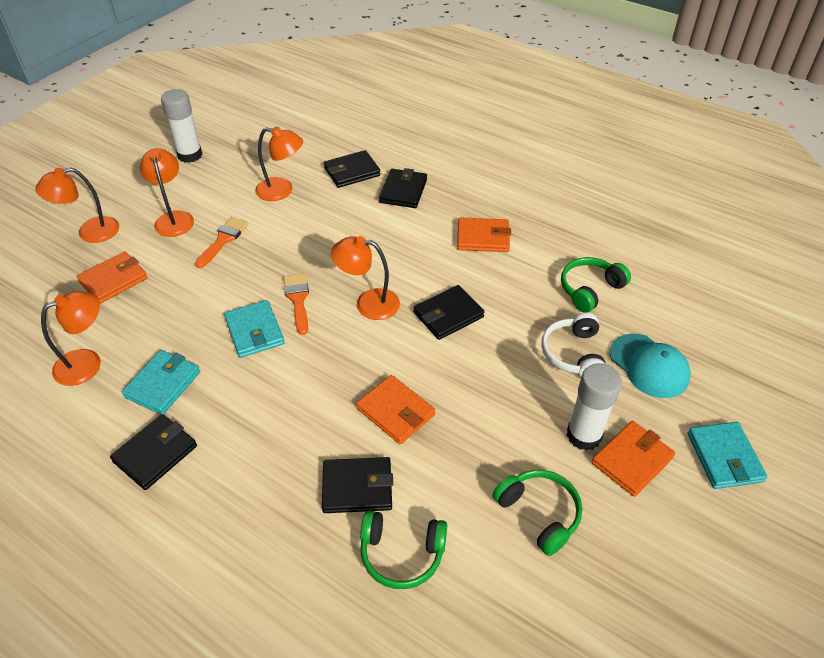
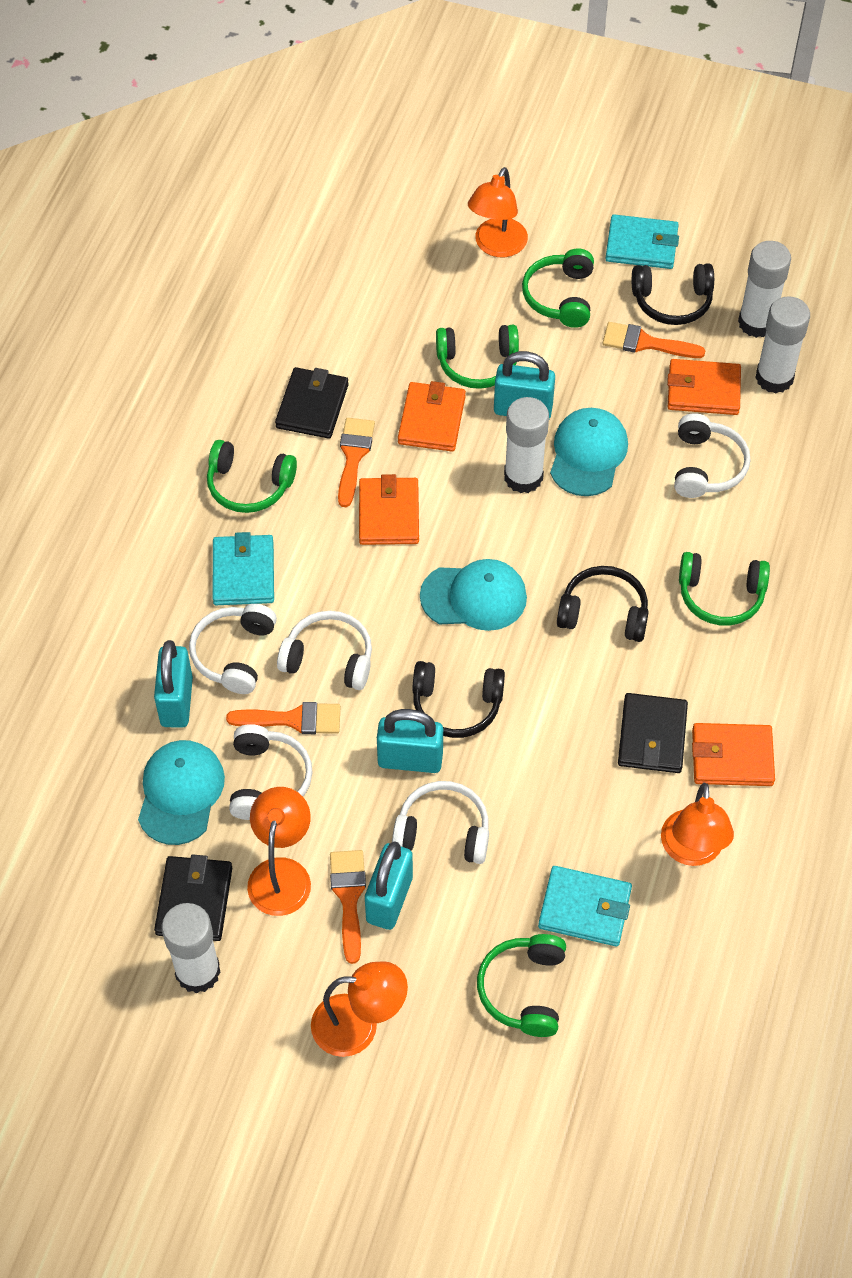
black headphones: none = 0 -> [412,661,505,738] [557,566,649,642] [632,264,714,325] = 3
black wallet: [110,414,197,490] [322,457,393,513] [324,150,381,188] [379,168,427,208] [413,285,485,340] = 5 -> [154,854,232,941] [275,367,349,439] [618,693,688,773] = 3
green headphones: [360,511,447,589] [493,470,582,556] [561,257,631,313] = 3 -> [207,440,297,513] [436,325,519,389] [477,934,566,1037] [522,248,594,328] [679,552,770,626] = 5
orange brush: [195,217,249,268] [283,273,309,335] = 2 -> [226,702,340,734] [330,850,366,964] [338,418,375,507] [602,322,706,358] = 4
orange lamp: [35,167,119,243] [41,291,101,386] [140,148,194,237] [255,126,303,201] [331,236,400,320] = 5 -> [247,787,311,916] [311,961,408,1057] [468,167,528,257] [661,783,734,866] = 4
turquoise cap: [610,334,691,398] = 1 -> [138,740,225,845] [420,559,527,631] [550,408,628,496] = 3
turquoise padlock: none = 0 -> [154,640,193,728] [365,841,413,930] [377,709,443,773] [494,351,555,419] = 4
white glue stick: [161,89,203,163] [567,363,622,451] = 2 -> [161,903,221,994] [504,397,549,493] [738,241,791,338] [755,296,810,393] = 4
white headphones: [541,313,605,376] = 1 -> [189,604,277,694] [229,724,313,820] [277,611,372,690] [392,781,489,864] [674,413,750,498] = 5

